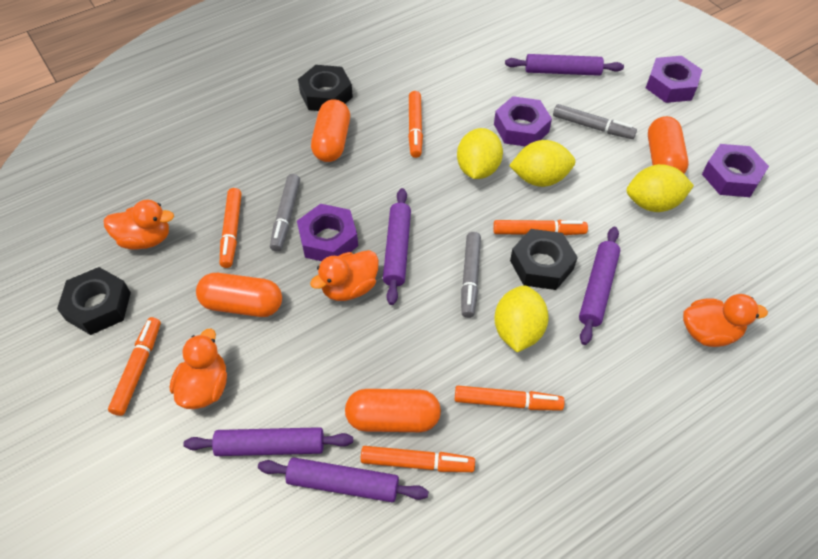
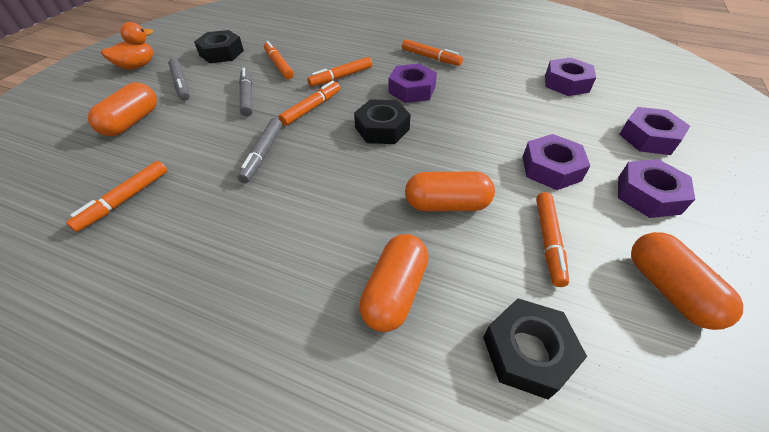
orange duck: [104,200,174,250] [170,328,227,409] [310,250,379,301] [683,294,768,347] = 4 -> [101,22,154,70] = 1
purple nut: [297,204,358,261] [494,96,552,147] [646,56,702,103] [702,144,769,197] = 4 -> [388,64,437,103] [523,134,590,190] [545,57,596,96] [618,159,695,218] [619,107,690,155] = 5
purple rolling pin: [183,427,353,456] [258,458,428,502] [383,188,411,305] [505,54,624,76] [579,227,620,345] = 5 -> none = 0
yellow lemon: [457,128,503,179] [494,285,549,352] [509,140,575,187] [627,164,694,212] = 4 -> none = 0

